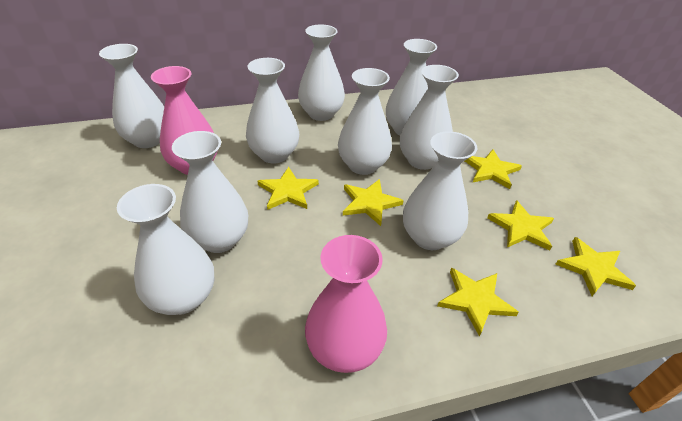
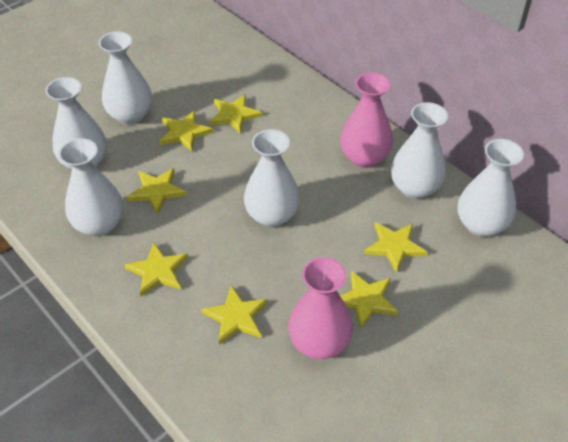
white vase: [99,44,164,148] [117,184,214,315] [172,131,248,253] [246,58,299,164] [298,24,345,121] [338,68,392,175] [386,39,437,135] [400,65,459,170] [403,131,478,250] = 9 -> [45,77,107,169] [58,138,123,236] [99,32,152,125] [244,129,300,227] [391,102,448,199] [458,139,524,237] = 6
yellow star: [257,167,319,210] [343,179,404,226] [437,268,519,336] [465,149,522,189] [487,200,554,251] [555,237,636,296] = 6 -> [124,242,188,296] [127,168,187,214] [159,111,213,152] [201,285,268,345] [209,94,262,133] [340,270,398,328] [364,222,428,273] = 7

